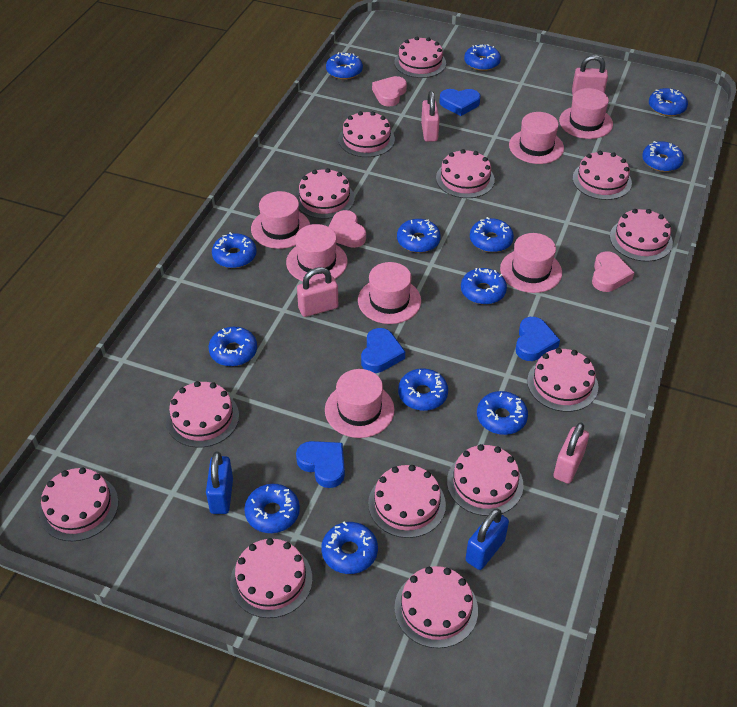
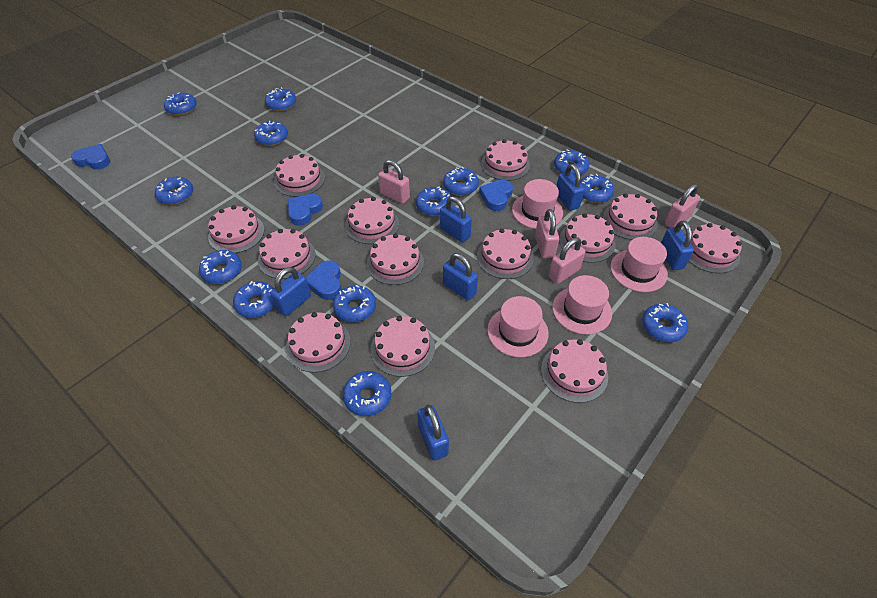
blue padlock: [206,452,233,514] [465,508,509,570] = 2 -> [270,267,311,316] [417,405,449,461] [440,196,472,243] [443,253,478,301] [557,164,585,211] [661,221,694,270] = 6
pink hat: [251,191,310,249] [286,224,348,282] [325,369,394,438] [358,262,421,324] [500,233,562,293] [509,112,564,164] [559,88,613,139] = 7 -> [487,296,549,357] [512,179,563,229] [552,275,612,335] [610,237,668,292] = 4
pink heart: [328,210,366,248] [372,76,407,106] [592,251,634,292] = 3 -> none = 0

